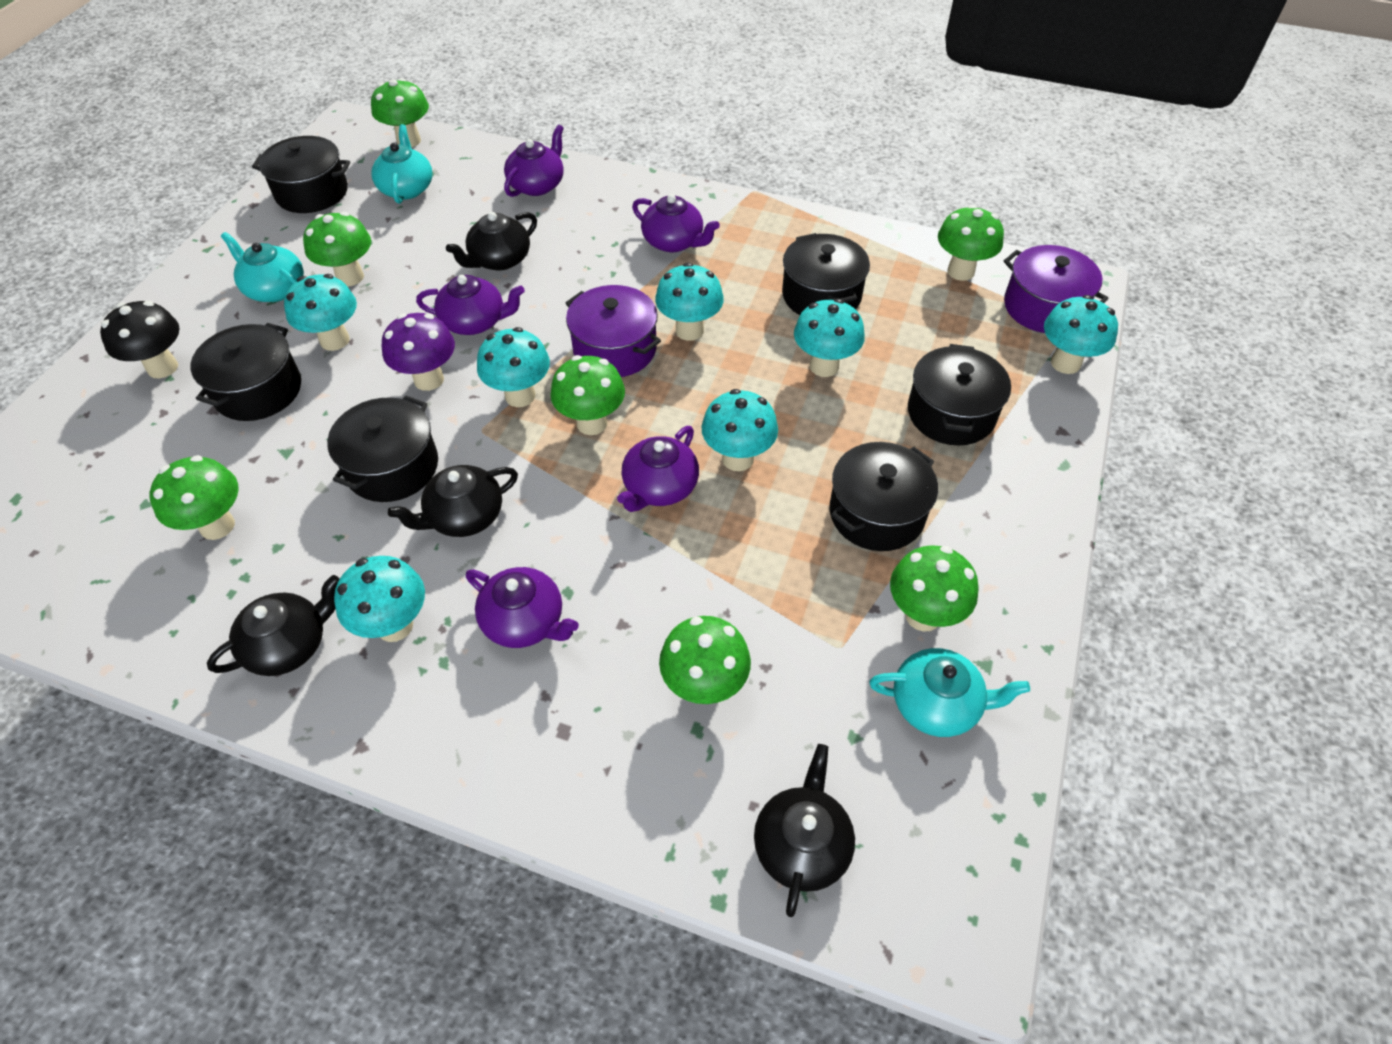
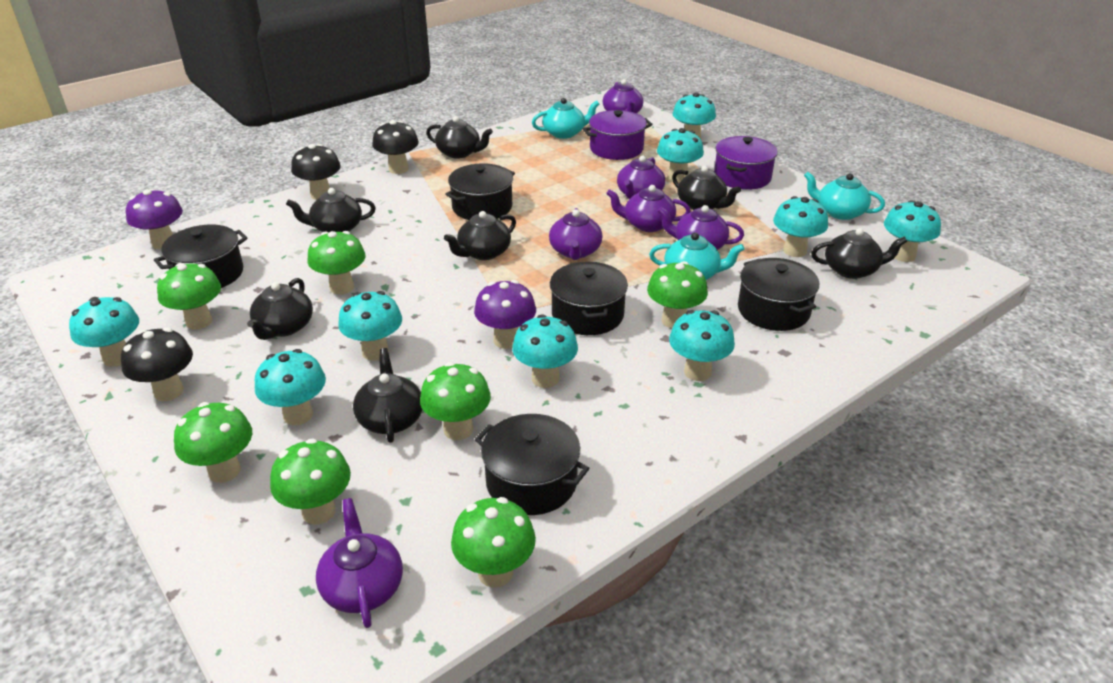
black mushroom: [100,301,180,378] = 1 -> [121,328,193,401] [291,144,341,200] [372,120,419,174] = 3
black pot: [191,323,301,421] [252,136,350,213] [327,396,438,502] [782,233,870,315] [829,442,938,551] [908,344,1011,445] = 6 -> [154,225,248,288] [445,163,515,220] [475,414,589,515] [550,262,628,335] [738,258,819,331] = 5
black teapot: [207,575,340,676] [388,465,518,537] [446,212,537,271] [754,744,855,917] = 4 -> [247,278,313,340] [286,188,376,232] [353,348,423,443] [426,116,493,159] [444,211,516,260] [672,166,741,210] [811,228,907,279] = 7
purple mushroom: [382,313,455,391] = 1 -> [126,189,183,249] [474,280,536,349] = 2
purple teapot: [416,275,525,335] [466,567,579,648] [504,125,564,197] [617,426,699,512] [632,194,720,252] = 5 -> [316,498,403,628] [549,208,603,260] [603,79,643,113] [606,185,691,232] [617,155,665,199] [657,205,744,250] = 6
turquoise mushroom: [284,274,357,351] [334,556,425,642] [477,327,550,407] [655,263,724,341] [701,389,778,471] [794,299,865,377] [1044,295,1118,374] = 7 -> [69,297,139,367] [255,349,326,425] [338,291,402,361] [512,314,578,388] [657,128,704,183] [669,310,735,381] [672,92,716,139] [773,196,828,257] [884,200,941,262] = 9

